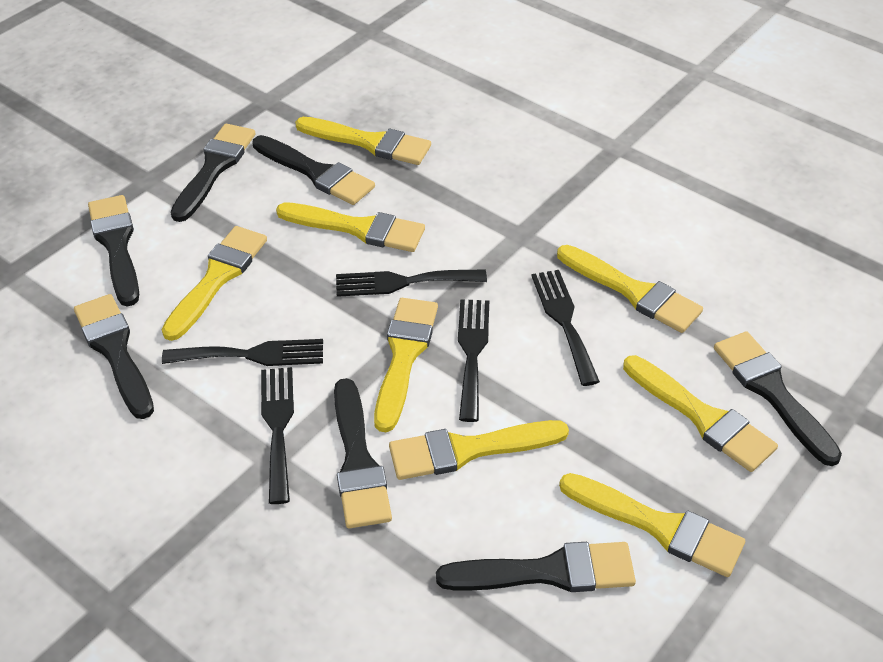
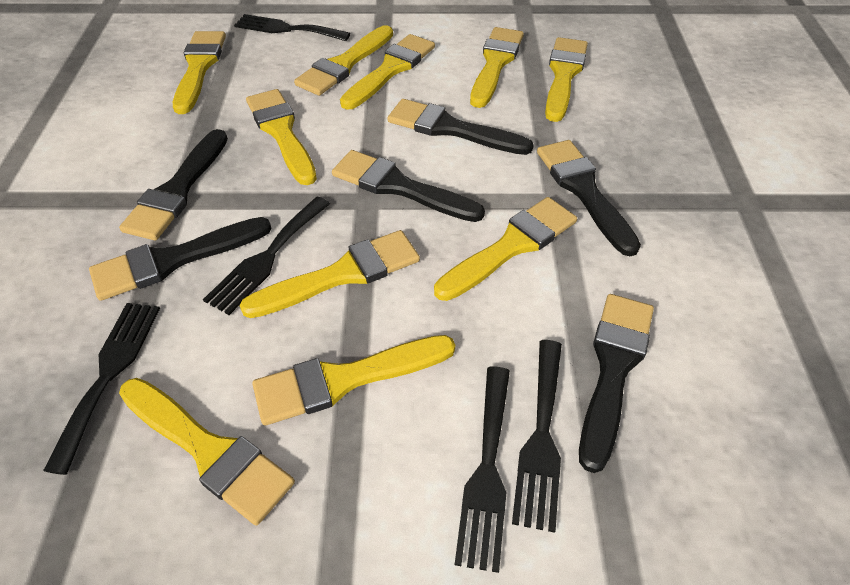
black brush: [74,294,154,419] [88,195,139,307] [170,124,255,222] [253,135,375,205] [334,378,392,528] [436,542,636,592] [714,331,842,466] = 7 -> [89,217,271,301] [119,129,228,240] [332,150,485,222] [388,99,534,155] [537,140,641,256] [579,294,654,473] = 6
yellow brush: [162,226,267,341] [276,202,425,252] [295,117,431,165] [374,298,438,432] [389,420,569,480] [557,245,703,333] [559,473,745,577] [623,355,778,472] = 8 -> [119,378,295,525] [173,31,226,114] [239,230,420,318] [246,89,317,185] [253,335,455,426] [294,25,393,96] [340,34,435,110] [434,197,577,301] [470,27,524,108] [545,37,588,122] = 10

